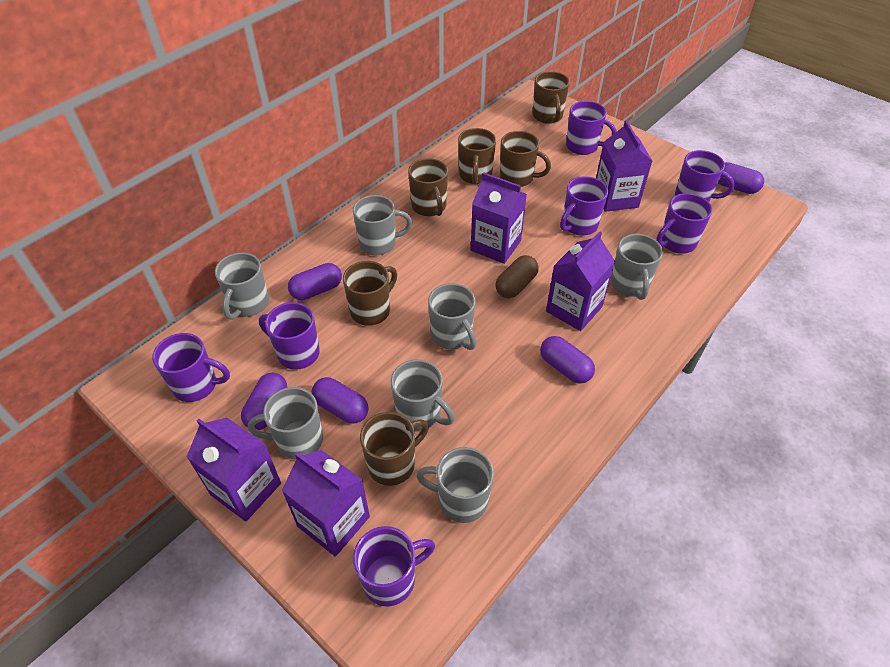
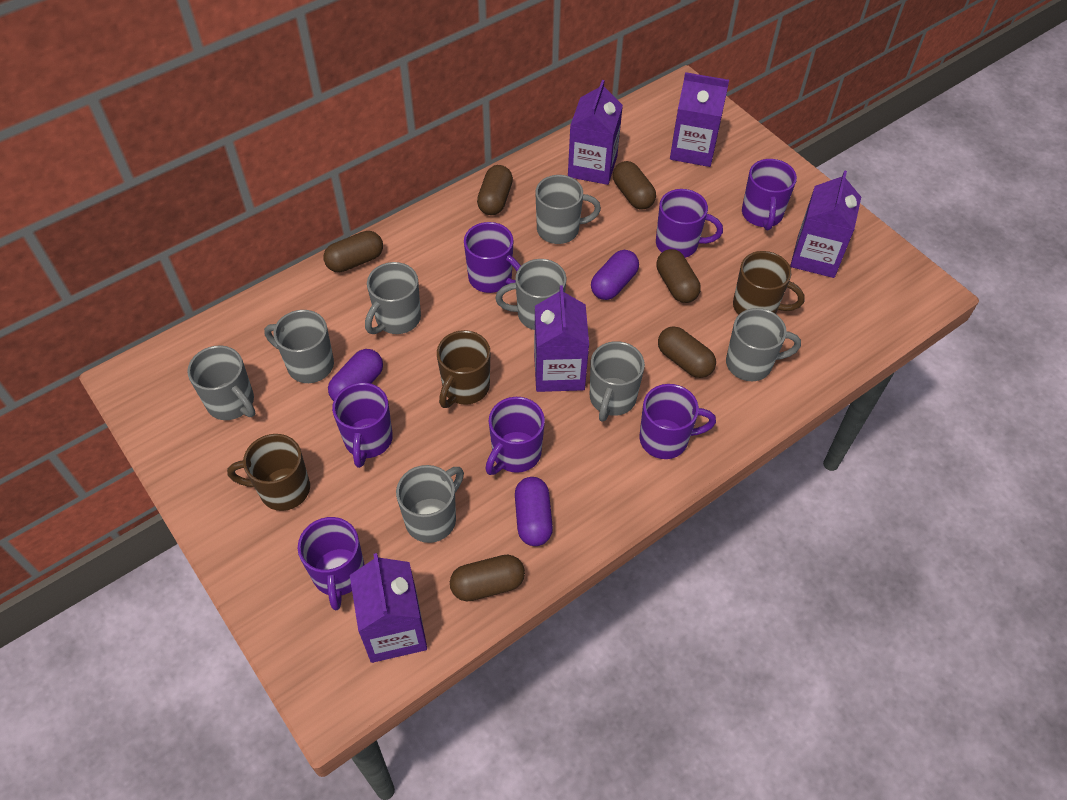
brown capsule: [495,255,539,298] = 1 -> [323,231,383,272] [450,555,525,601] [477,165,513,215] [613,161,656,210] [657,249,701,303] [658,326,716,378] = 6
brown mug: [343,261,397,326] [360,412,429,486] [408,158,448,216] [458,128,496,184] [500,131,551,187] [532,71,570,124] = 6 -> [227,434,310,511] [437,330,490,408] [733,251,805,315] = 3
grey mug: [215,252,269,320] [248,387,323,459] [353,195,413,255] [391,359,455,430] [416,447,494,523] [428,283,477,350] [611,234,663,300] = 7 -> [187,345,255,420] [264,310,334,383] [365,262,421,334] [396,465,464,543] [495,259,566,330] [535,175,601,244] [590,341,645,422] [726,308,801,381] = 8
purple capsule: [241,373,287,430] [288,263,342,300] [312,377,369,424] [540,336,595,384] [718,162,764,194] = 5 -> [328,349,383,401] [515,477,553,546] [591,250,639,300] = 3

